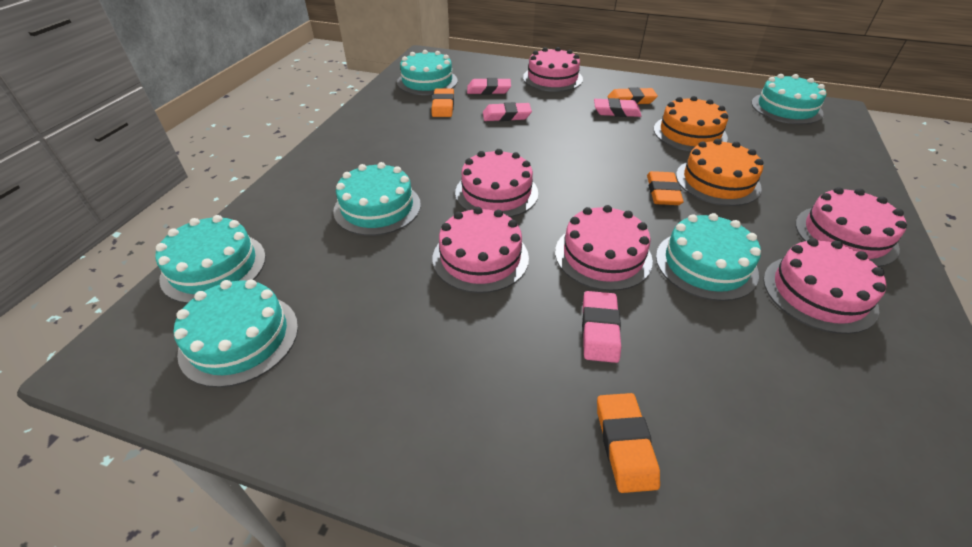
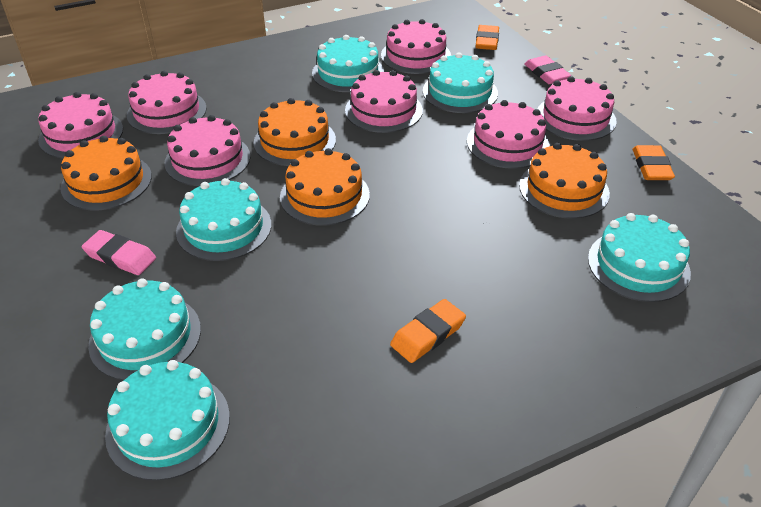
orange cake: [654,96,728,151] [676,139,764,206] = 2 -> [60,136,152,210] [253,98,336,166] [280,148,370,226] [519,143,610,219] = 4
orange eraser: [432,88,454,117] [597,393,660,493] [607,87,658,104] [647,171,684,205] = 4 -> [390,299,466,363] [476,25,499,50] [632,145,675,180] = 3
pink cake: [432,207,529,293] [455,149,538,217] [523,47,583,92] [555,205,653,291] [763,238,886,334] [795,187,907,267] = 6 -> [38,92,123,159] [127,71,207,134] [164,115,251,186] [345,70,423,133] [381,19,451,74] [467,100,550,169] [537,76,617,141] = 7
pink eraser: [467,78,511,94] [483,102,532,121] [582,291,621,363] [594,98,641,117] = 4 -> [81,230,156,275] [525,55,572,84] = 2

